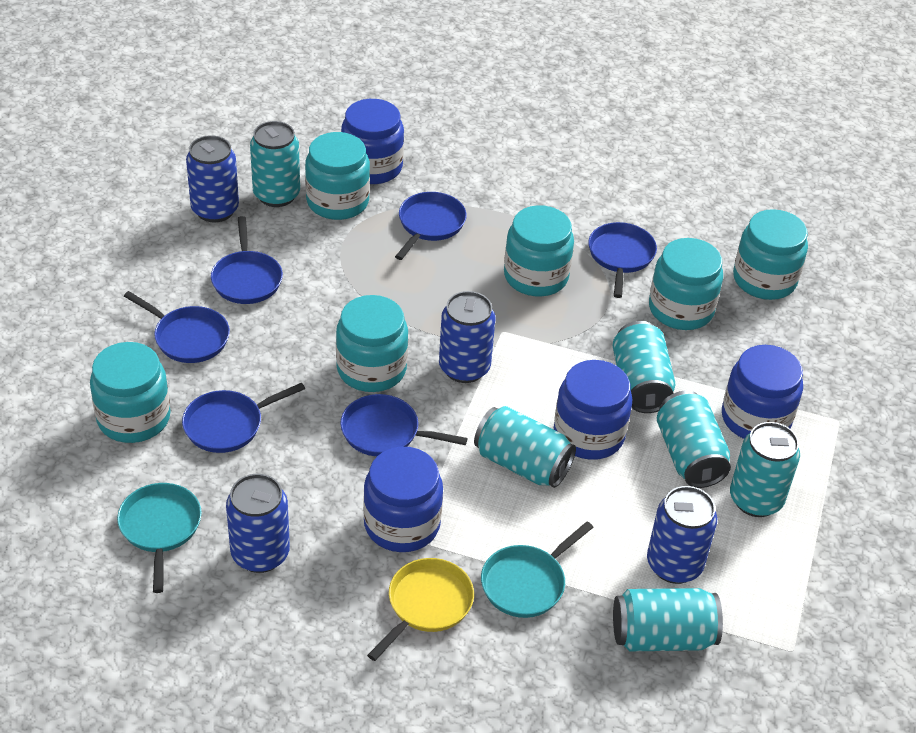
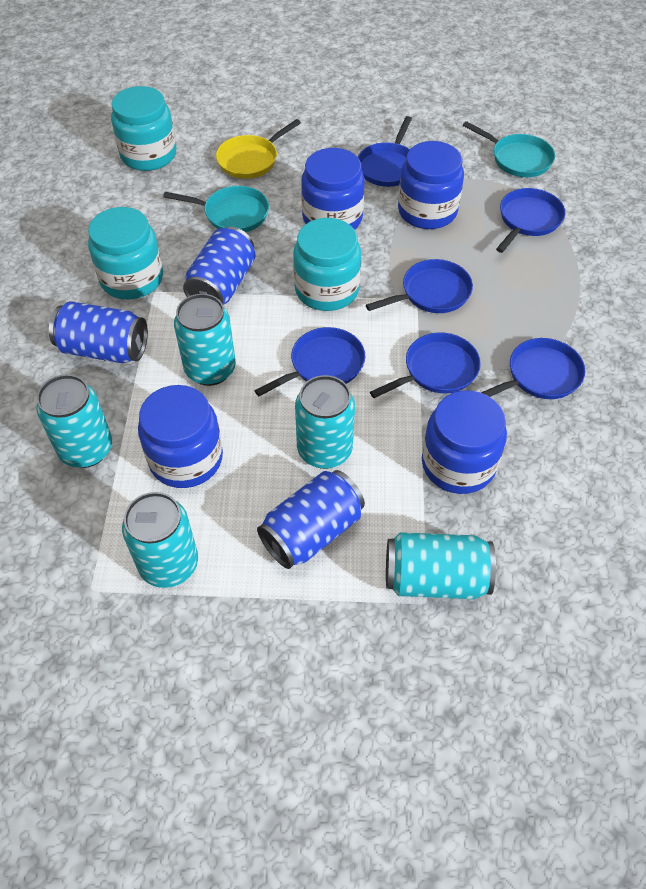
blue can: [186,135,239,222] [226,474,290,573] [439,291,496,383] [647,486,717,584] = 4 -> [49,301,148,363] [183,226,255,305] [257,470,365,569] = 3
turquoise can: [250,121,300,207] [474,406,576,488] [613,321,675,413] [613,588,723,652] [657,391,731,488] [730,422,800,517] = 6 -> [36,374,112,468] [122,492,198,588] [174,294,236,386] [295,375,355,469] [386,532,496,599] = 5
turquoise jar: [90,342,171,443] [305,132,370,220] [336,295,408,392] [504,205,574,296] [649,238,723,330] [733,209,808,300] = 6 -> [88,207,163,299] [111,86,176,171] [293,218,361,311] = 3

